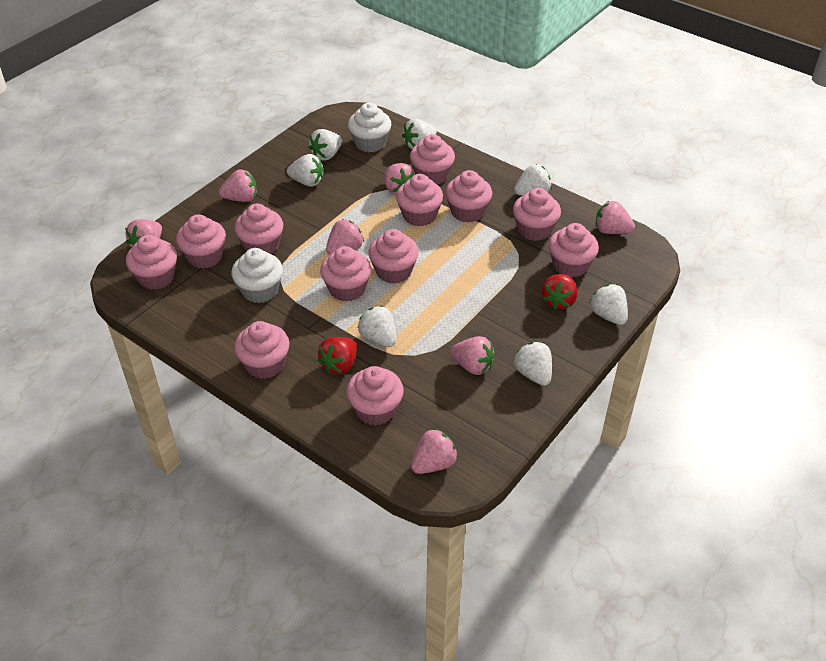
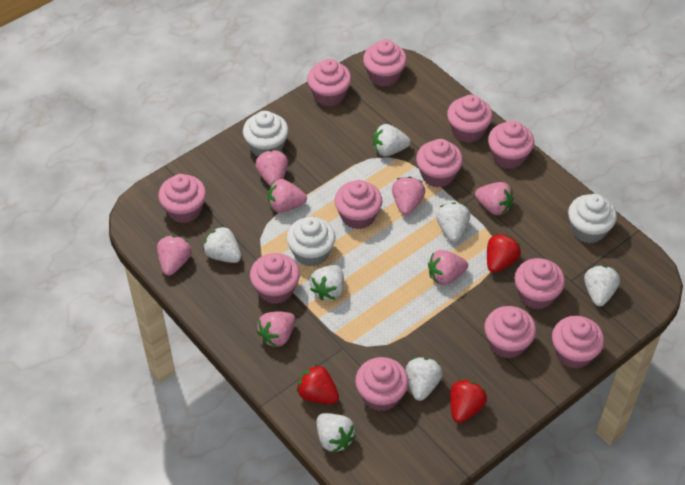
red strawberry: [318,337,357,374] [541,274,578,310] = 2 -> [297,364,339,404] [450,379,487,423] [487,233,521,273] = 3
white cupcake: [231,248,283,303] [348,103,392,152] = 2 -> [243,111,289,157] [286,217,336,267] [568,194,617,243] = 3

